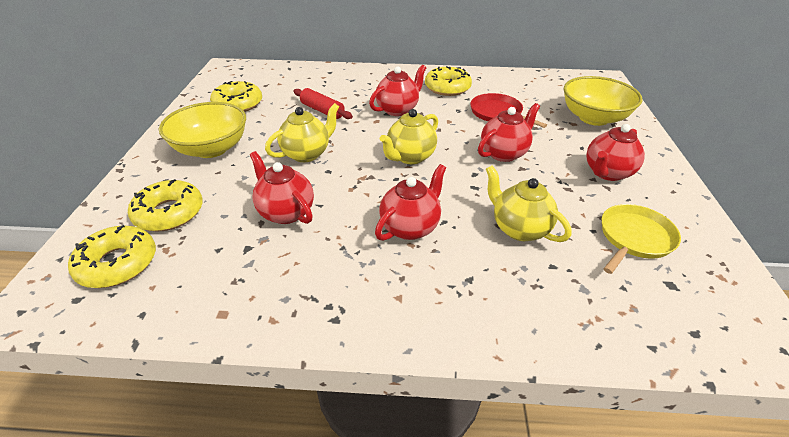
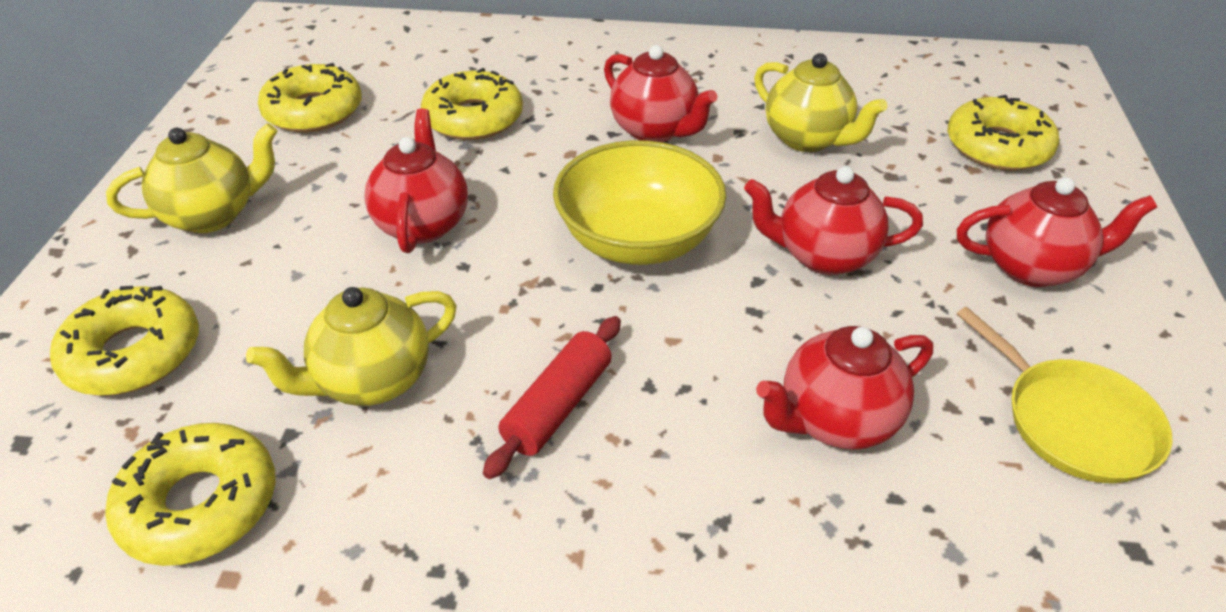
red pan: [470,93,547,128] = 1 -> none = 0
yellow bowl: [159,102,246,158] [563,76,643,126] = 2 -> [553,140,726,265] = 1
yellow donut: [68,225,156,288] [128,179,203,231] [210,81,262,112] [425,66,472,96] = 4 -> [50,286,199,396] [105,423,276,566] [258,63,362,132] [421,68,523,140] [947,95,1059,171] = 5

